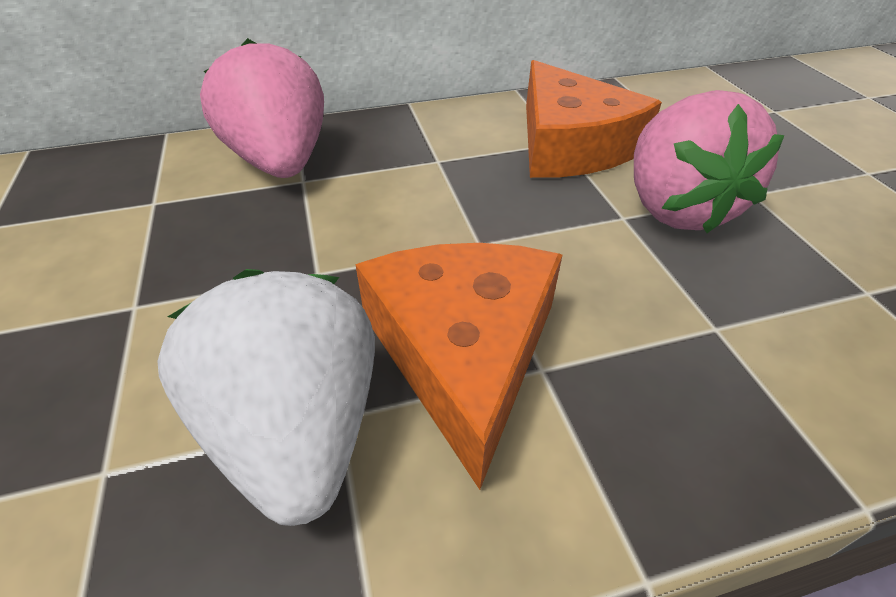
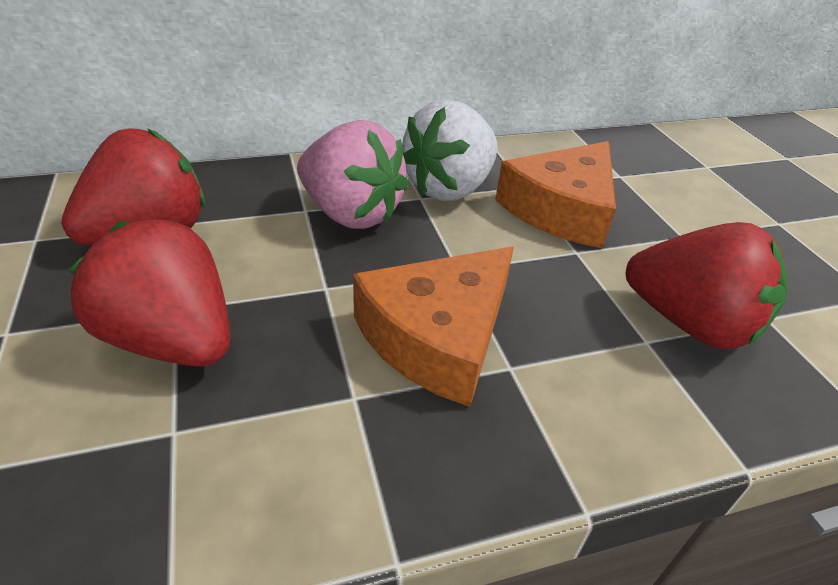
pink strawberry: [200,38,324,178] [634,90,785,233] = 2 -> [297,120,409,229] = 1
red strawberry: none = 0 -> [61,128,205,245] [68,219,230,367] [626,222,788,349] = 3

